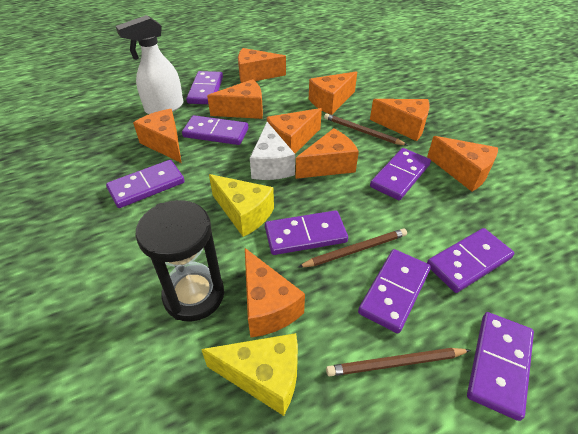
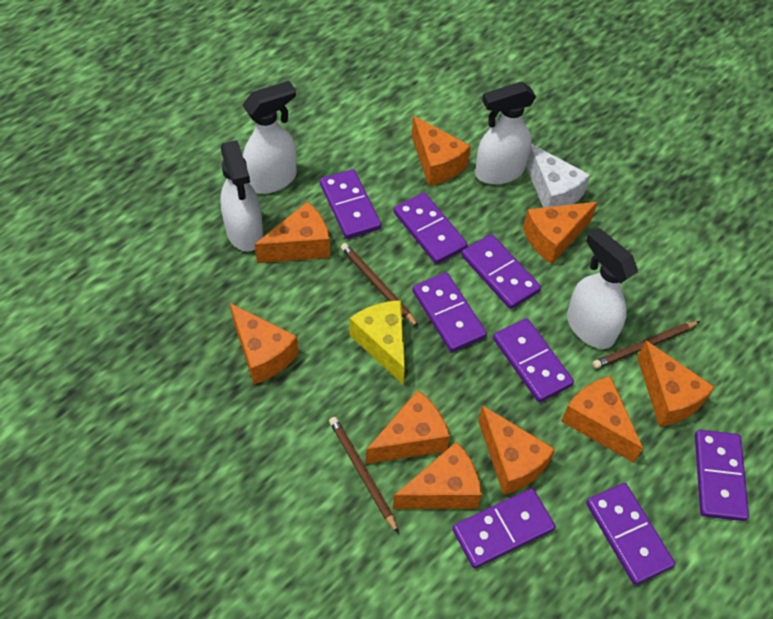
black hourglass: [135,200,224,322] = 1 -> none = 0
white spray bottle: [116,15,183,114] = 1 -> [220,140,263,252] [242,81,297,194] [475,82,536,184] [567,228,638,349] = 4
yellow cheese: [201,333,298,416] [209,174,274,237] = 2 -> [350,300,405,385] = 1

